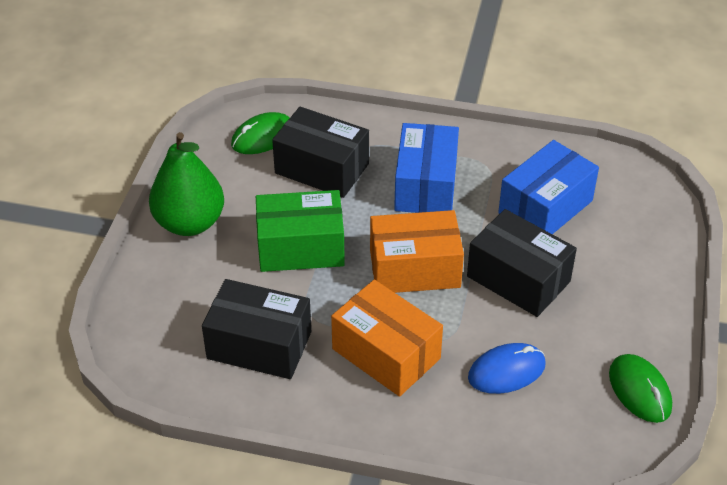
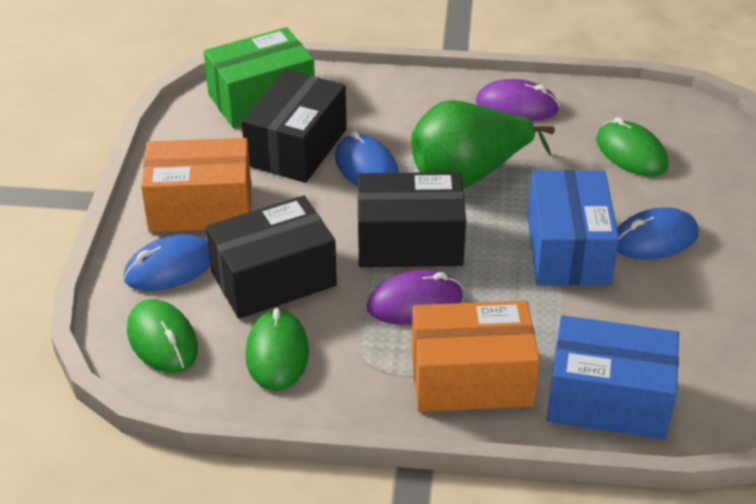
blue mouse: [468,343,546,394] = 1 -> [123,234,210,291] [335,131,399,187] [617,207,699,259] = 3
green mouse: [231,112,290,154] [609,354,672,423] = 2 -> [127,299,198,373] [246,308,309,391] [596,117,669,176] = 3
purple mouse: none = 0 -> [367,270,463,325] [476,79,560,121] = 2

